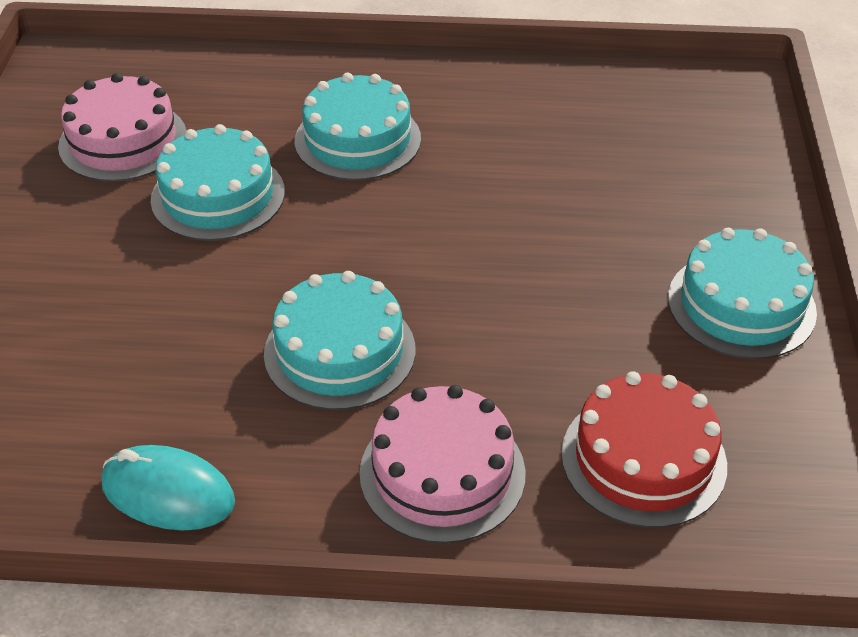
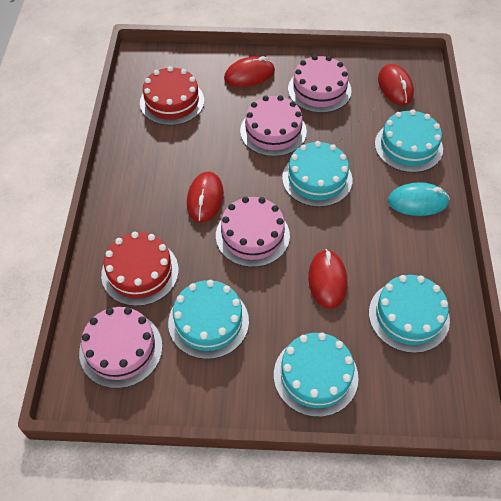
pink cake: [58,73,186,182] [359,385,526,543] = 2 -> [79,307,162,388] [216,197,290,267] [240,95,307,157] [288,55,352,113] = 4
red cake: [561,371,727,528] = 1 -> [101,232,179,306] [140,66,204,125] = 2
red mouse: none = 0 -> [187,171,224,222] [224,56,275,87] [308,249,347,309] [378,64,414,105] = 4
turquoise cake: [151,124,285,241] [264,271,416,410] [295,72,421,181] [668,228,817,359] = 4 -> [168,280,249,359] [274,333,359,417] [282,141,352,207] [369,275,450,353] [375,109,443,173] = 5

